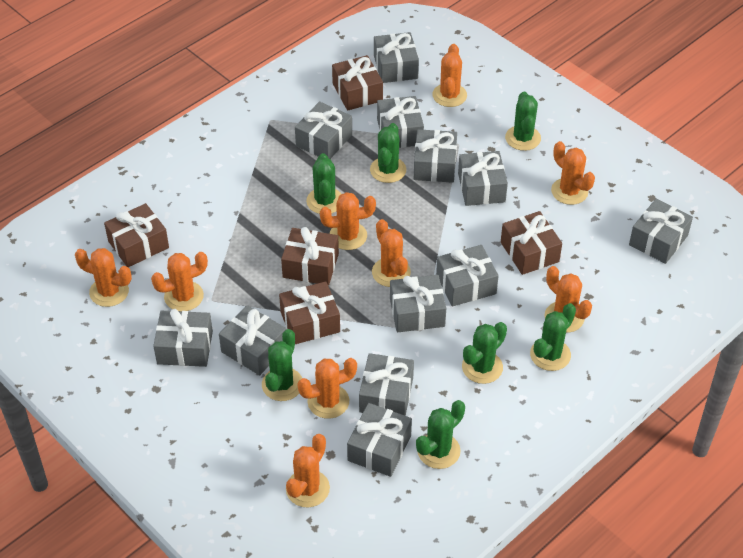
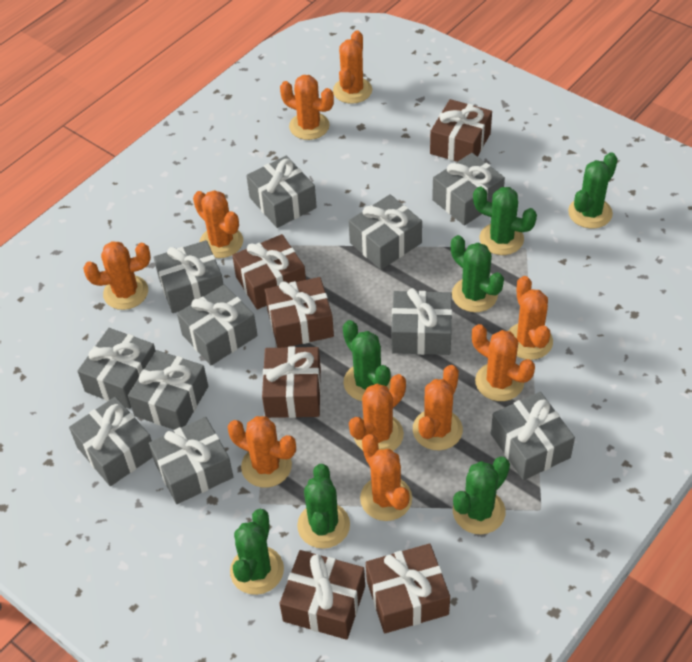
brown gift: [104,203,169,267] [279,281,340,344] [281,227,339,285] [332,55,383,111] [501,211,562,275] = 5 -> [232,234,306,310] [262,346,321,418] [265,277,334,348] [280,550,365,640] [366,544,450,633] [430,99,492,162] = 6
grey gift: [153,309,213,367] [219,305,286,375] [295,101,352,159] [347,403,412,477] [359,353,414,416] [374,32,419,83] [377,96,424,148] [390,275,446,332] [414,129,457,183] [436,245,499,307] [458,151,508,206] [629,199,693,264] = 12 -> [69,397,153,486] [77,328,156,409] [128,350,208,430] [149,417,233,504] [154,240,224,313] [177,285,258,365] [246,156,317,228] [349,194,422,270] [391,288,452,355] [432,153,505,225] [491,392,575,480] = 11
orange cactus: [75,248,132,307] [151,252,208,311] [286,434,330,508] [297,358,357,419] [320,192,376,250] [372,219,411,287] [432,44,467,107] [545,266,592,333] [551,141,595,205] = 9 -> [83,241,151,310] [193,190,243,258] [228,416,296,488] [280,75,334,140] [333,30,372,104] [349,374,406,451] [360,434,412,521] [413,365,463,450] [472,324,535,401] [508,276,553,360] = 10

